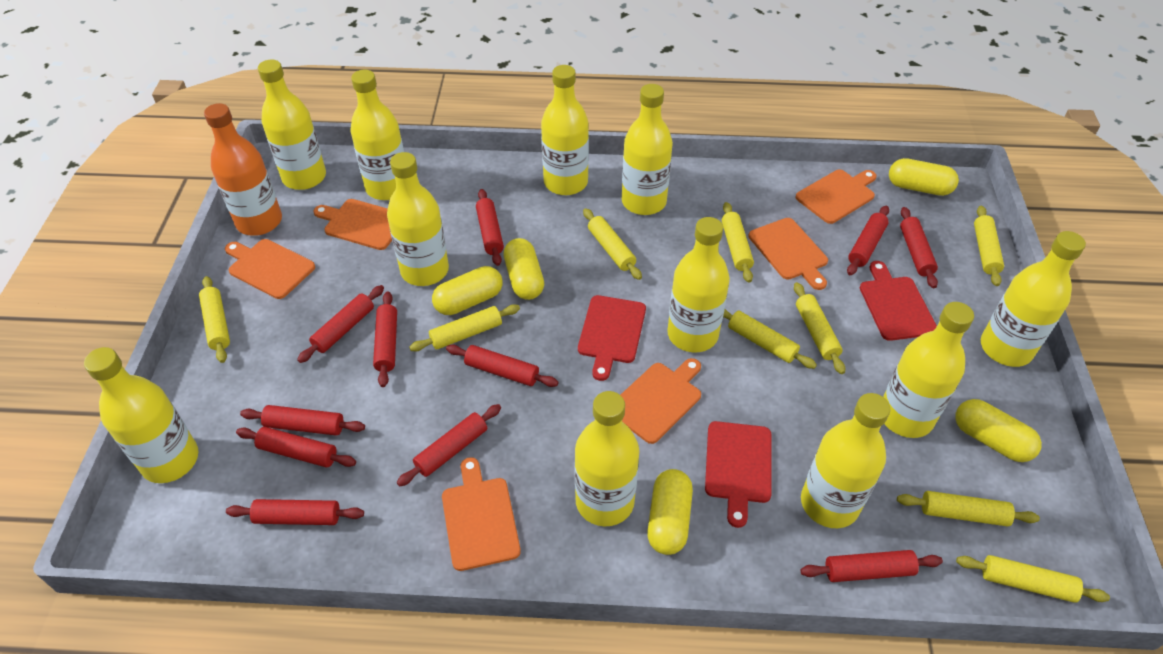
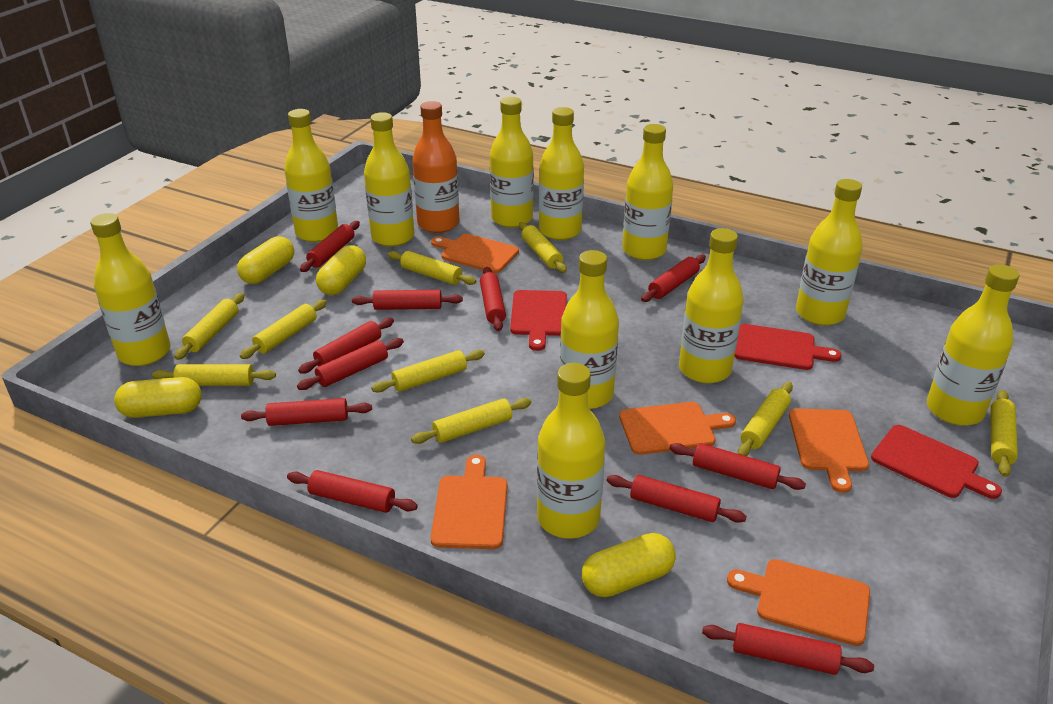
orange cutting board: [225,239,315,299] [313,199,392,250] [442,457,521,571] [621,358,701,444] [749,218,828,290] [795,170,877,224] = 6 -> [431,234,519,273] [431,455,507,549] [619,402,736,455] [727,559,870,646] [789,408,869,493] = 5
yellow capsule: [432,266,502,315] [503,238,544,300] [647,469,693,555] [889,158,959,196] [955,399,1042,462] = 5 -> [114,377,202,418] [237,236,294,284] [316,245,366,295] [582,533,676,597] = 4

